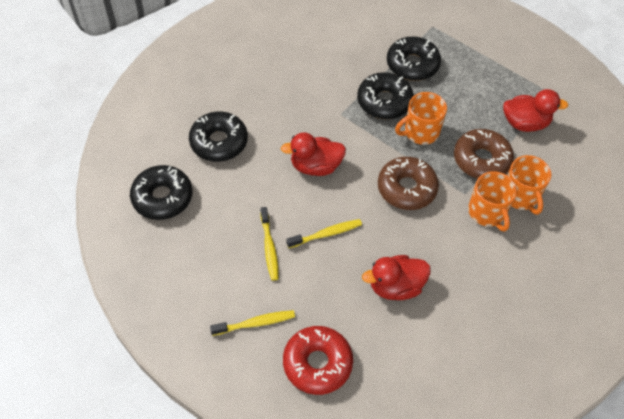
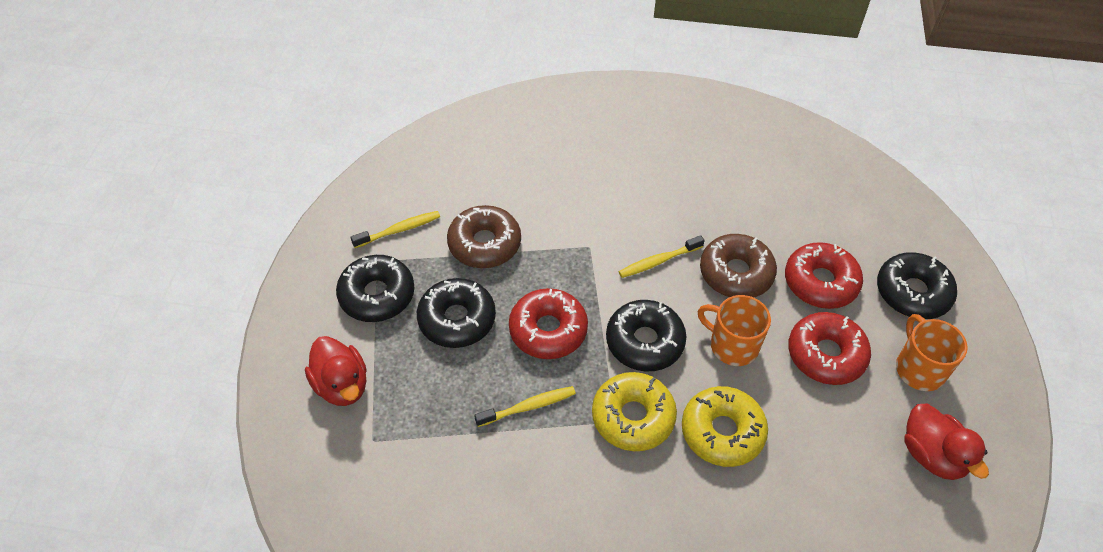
orange mug: [395,92,447,145] [468,171,517,232] [507,155,551,215] = 3 -> [698,295,771,366] [896,314,968,391] = 2
red donut: [283,326,353,395] = 1 -> [509,288,588,359] [785,242,863,309] [788,312,871,385] = 3
red duck: [281,132,346,176] [362,255,431,300] [503,89,568,132] = 3 -> [305,336,367,406] [904,403,989,480] = 2
yellow donut: none = 0 -> [592,372,677,451] [682,386,768,467] = 2

